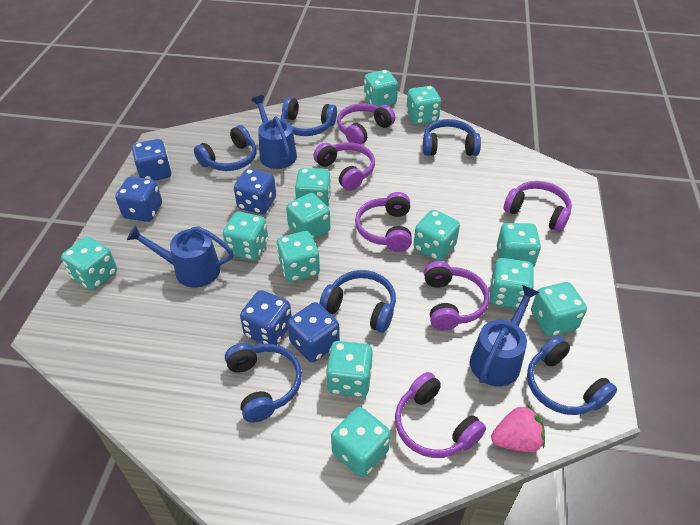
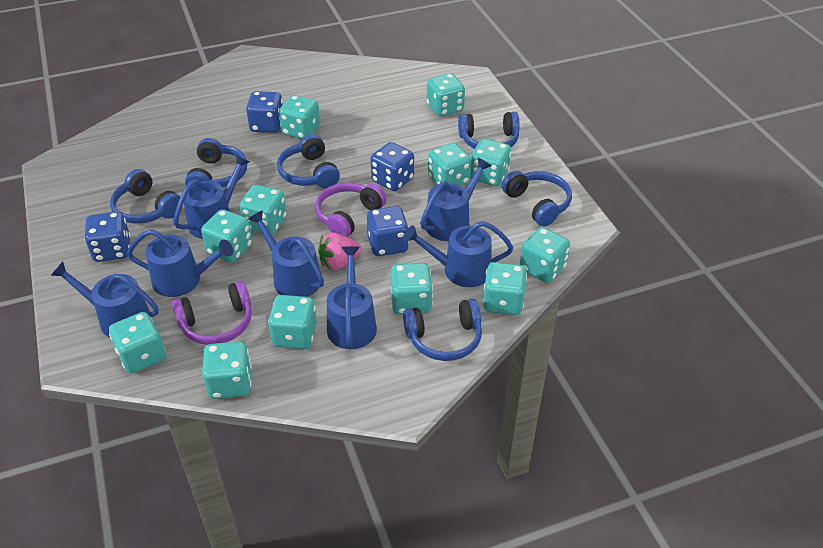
blue dice: [115,177,162,222] [132,139,172,181] [234,168,276,214] [240,290,292,345] [287,302,340,362] = 5 -> [84,211,130,262] [246,91,283,133] [367,206,409,256] [371,142,414,191] = 4
blue watering can: [127,225,234,288] [251,95,297,169] [470,285,540,386] = 3 -> [50,262,159,337] [127,229,233,297] [173,155,250,239] [248,210,324,297] [327,246,377,349] [403,221,513,287] [420,158,492,241] = 7
purple headphones: [313,142,375,191] [337,103,395,145] [355,192,412,252] [395,372,486,458] [424,261,490,331] [504,181,572,232] = 6 -> [172,281,252,345] [315,183,387,237] = 2
turquoise dice: [61,236,117,290] [223,211,268,260] [276,231,320,282] [286,193,330,240] [295,168,331,207] [326,341,373,397] [331,407,391,477] [364,70,398,107] [406,86,441,125] [413,210,460,261] [490,258,534,308] [497,223,541,268] [531,282,587,336] = 13 -> [109,312,166,374] [201,209,252,262] [202,341,252,399] [240,185,287,235] [268,295,317,349] [279,95,320,139] [391,263,433,315] [427,73,465,117] [428,143,471,186] [470,139,511,186] [483,262,527,315] [520,227,570,283] = 12

